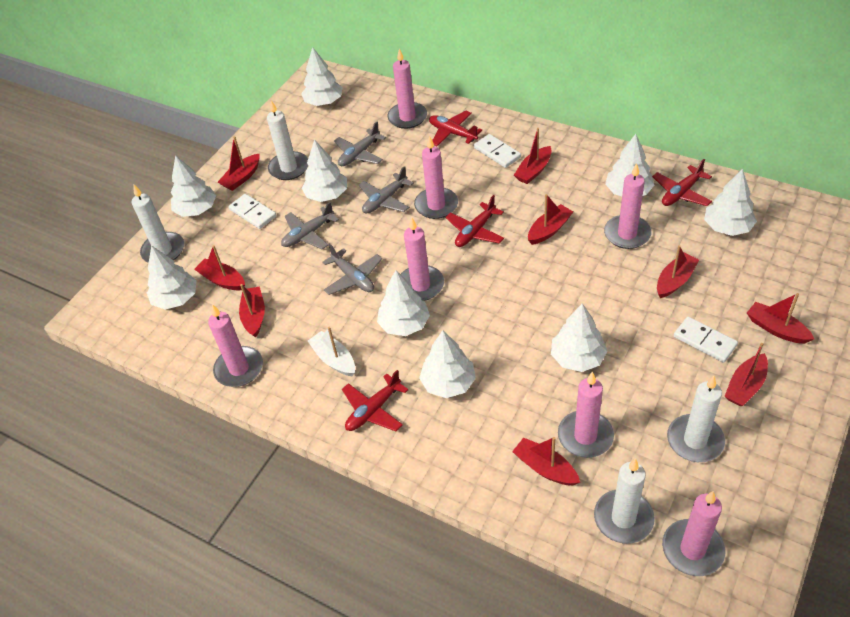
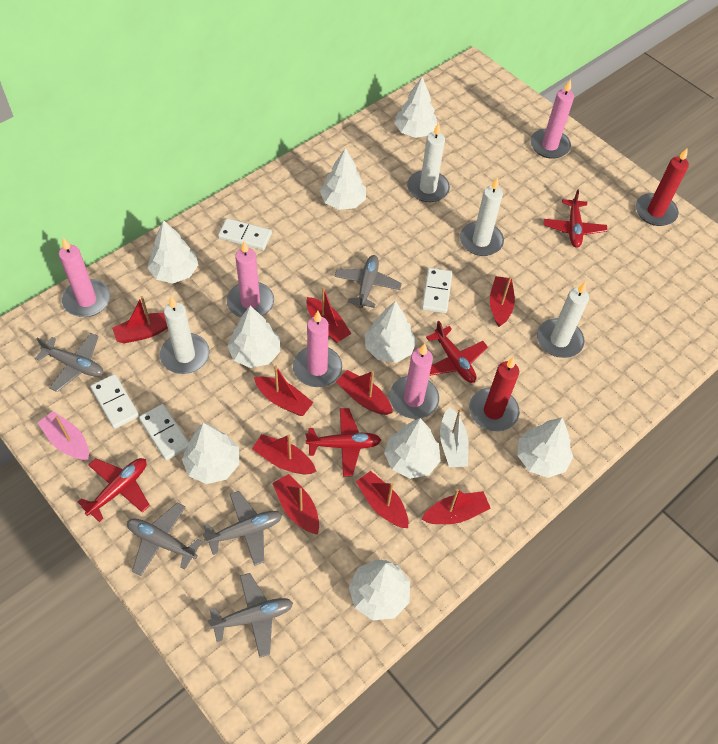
grey plane: [281,201,339,249] [322,244,382,295] [334,122,386,166] [359,166,414,213] = 4 -> [35,333,103,392] [127,502,202,576] [203,491,282,566] [208,573,293,658] [334,255,402,308] = 5
pink boat: none = 0 -> [38,411,89,461] = 1
pink candle: [208,304,263,387] [388,49,427,129] [401,218,444,301] [414,136,458,219] [558,372,614,458] [604,163,652,249] [662,491,725,576] = 7 -> [59,237,110,317] [227,241,274,318] [293,311,342,387] [389,344,439,419] [530,79,574,159] = 5
red candle: none = 0 -> [469,357,519,431] [636,148,689,226] = 2
white domino: [229,194,276,229] [474,134,521,168] [674,317,738,363] = 3 -> [90,374,139,429] [139,404,188,461] [218,218,272,250] [422,268,452,313] = 4

